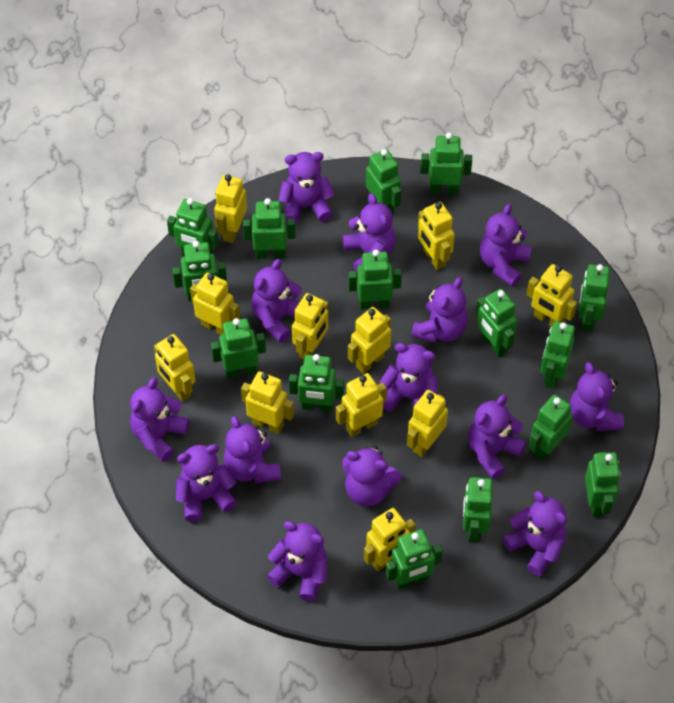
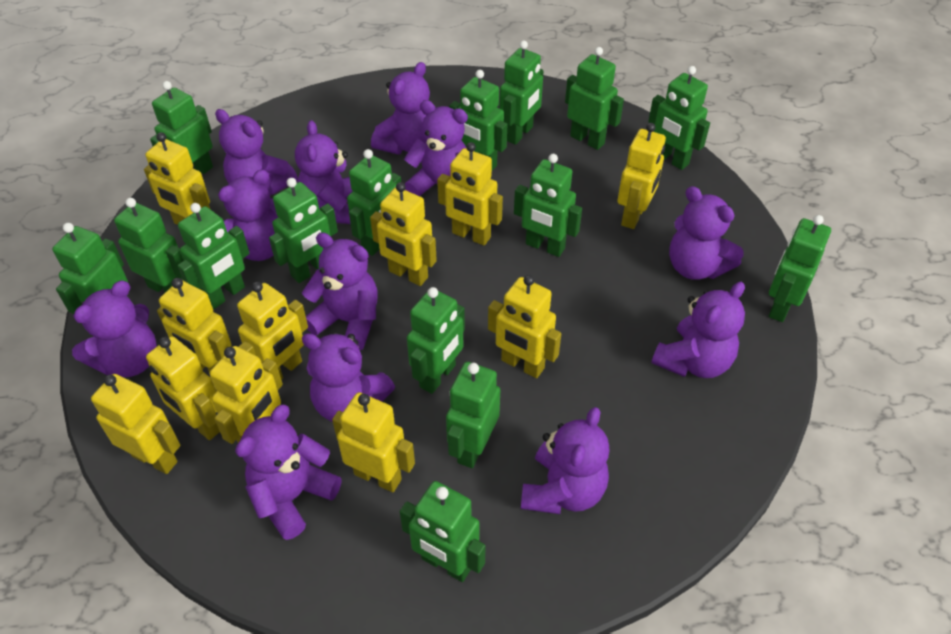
purple teddy bear: [130,377,189,462] [176,444,237,522] [224,416,281,483] [251,259,302,343] [267,521,327,602] [278,152,335,224] [342,446,402,506] [343,193,395,272] [380,343,438,412] [411,277,468,343] [468,395,526,479] [480,204,532,287] [503,491,567,577] [570,362,624,431] = 14 -> [72,281,157,377] [215,109,298,195] [218,170,278,261] [235,405,342,540] [295,120,353,224] [302,232,378,350] [302,333,395,422] [371,62,430,155] [404,100,468,207] [521,407,610,514] [651,282,745,378] [669,186,744,280] = 12

